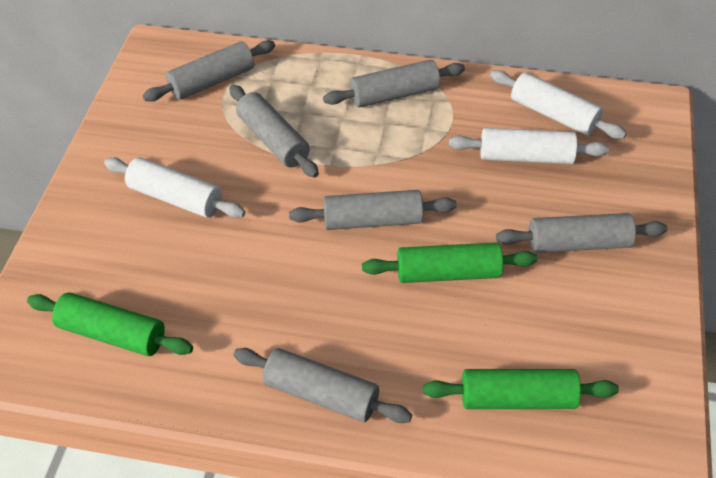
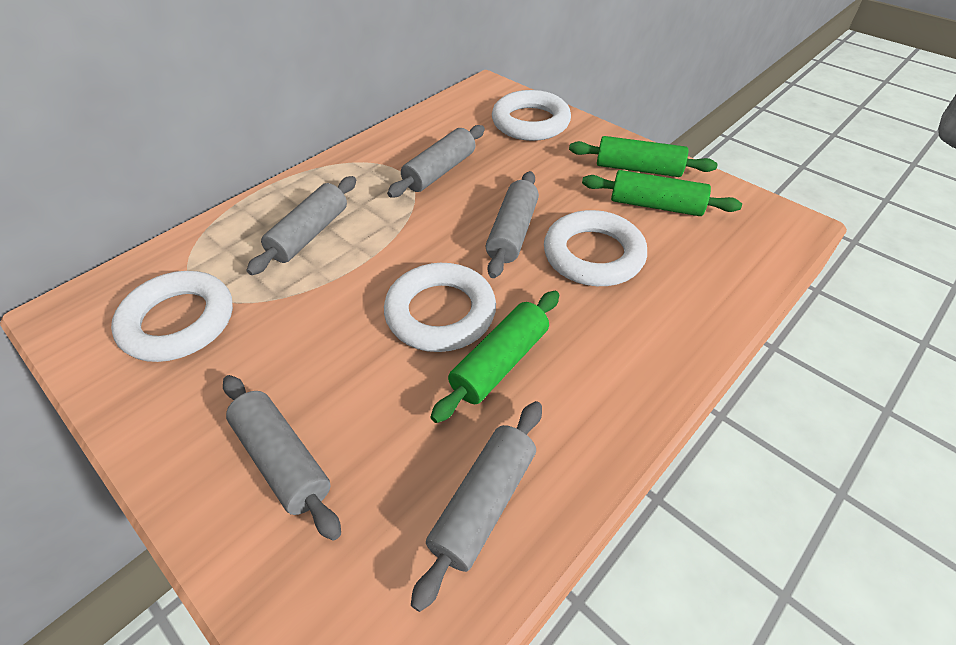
grey rolling pin: [143,40,275,102] [229,85,319,178] [233,348,412,423] [289,190,457,230] [323,60,465,108] [496,213,667,253] = 6 -> [223,375,341,541] [246,176,356,275] [387,125,485,198] [411,401,542,612] [486,171,539,278] = 5
white ring: none = 0 -> [111,271,233,362] [384,263,496,352] [492,90,571,141] [544,210,647,286] = 4
white rolling pin: [104,157,246,218] [449,128,609,164] [490,70,627,139] = 3 -> none = 0

